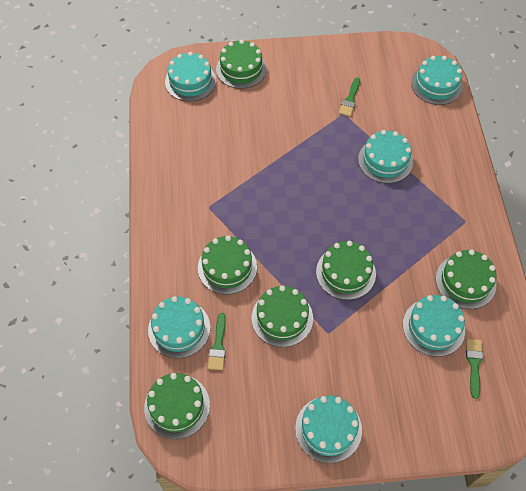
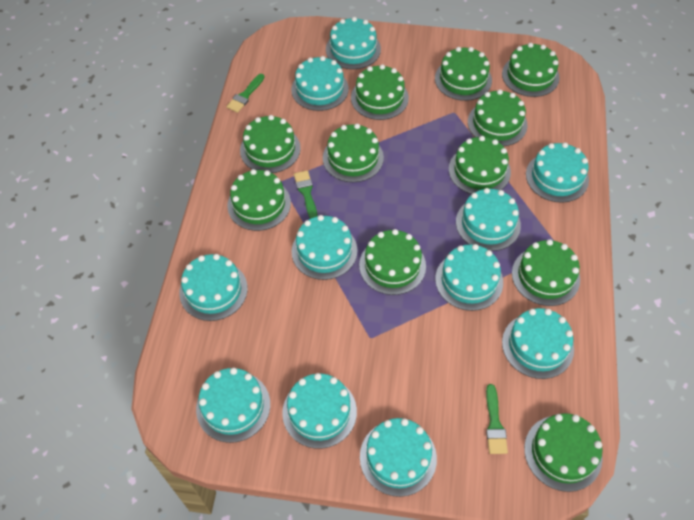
green cake: [144,373,210,439] [198,235,257,295] [216,40,267,89] [252,285,313,347] [316,241,376,300] [436,250,497,309] = 6 -> [227,169,291,231] [240,115,301,173] [323,124,384,182] [351,64,409,120] [359,229,426,295] [435,47,492,101] [449,136,511,194] [468,89,527,146] [502,43,560,97] [512,239,580,306] [524,413,603,492] = 11
turquoise cake: [148,296,210,358] [165,52,216,102] [295,396,362,463] [358,130,413,183] [403,295,465,357] [411,56,463,105] = 6 -> [179,254,248,321] [196,368,270,443] [282,373,357,449] [291,56,349,111] [292,215,358,280] [326,17,381,69] [360,418,437,497] [435,244,503,311] [456,188,521,251] [502,308,574,379] [526,142,589,203] = 11

